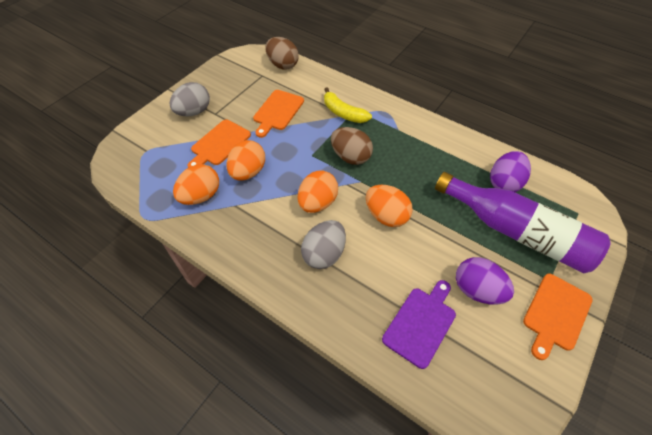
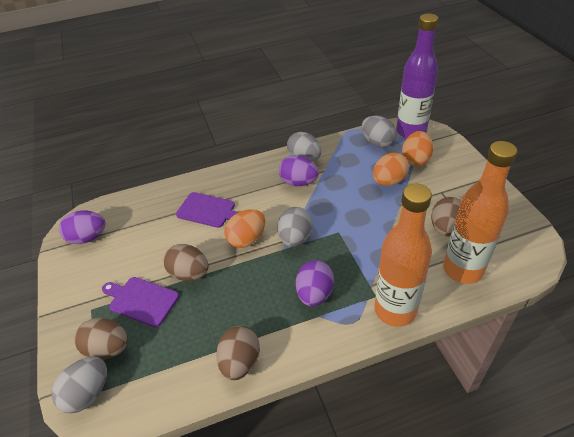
brown egg: [266,37,299,70] [331,127,373,165] = 2 -> [74,318,128,360] [164,244,209,281] [216,326,260,380] [431,197,461,237] = 4
grey egg: [170,82,210,117] [301,220,346,269] = 2 -> [52,357,107,413] [278,207,312,247] [287,132,321,162] [362,116,396,147] = 4
orange bottle: none = 0 -> [374,183,432,327] [443,141,517,284] = 2
orange cutting board: [187,120,251,168] [253,90,304,138] [523,274,593,360] = 3 -> none = 0
orange egg: [173,164,219,205] [227,140,265,181] [298,170,338,213] [366,185,413,227] = 4 -> [224,209,265,248] [373,153,409,186] [402,131,433,166] = 3
purple cutting board: [382,280,456,369] = 1 -> [102,277,179,327] [176,192,238,228] = 2
purple egg: [456,257,514,305] [490,151,531,192] = 2 -> [59,210,106,244] [279,155,319,186] [296,260,334,306] = 3
yellow banana: [324,87,372,123] = 1 -> none = 0

